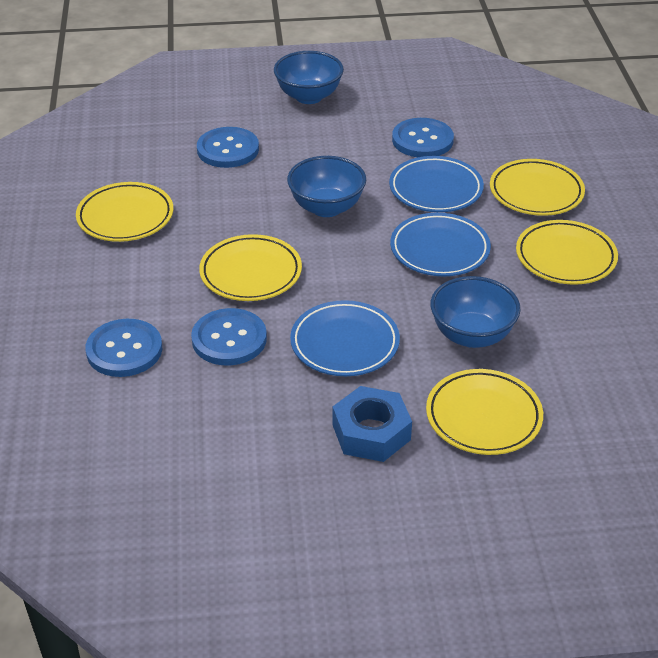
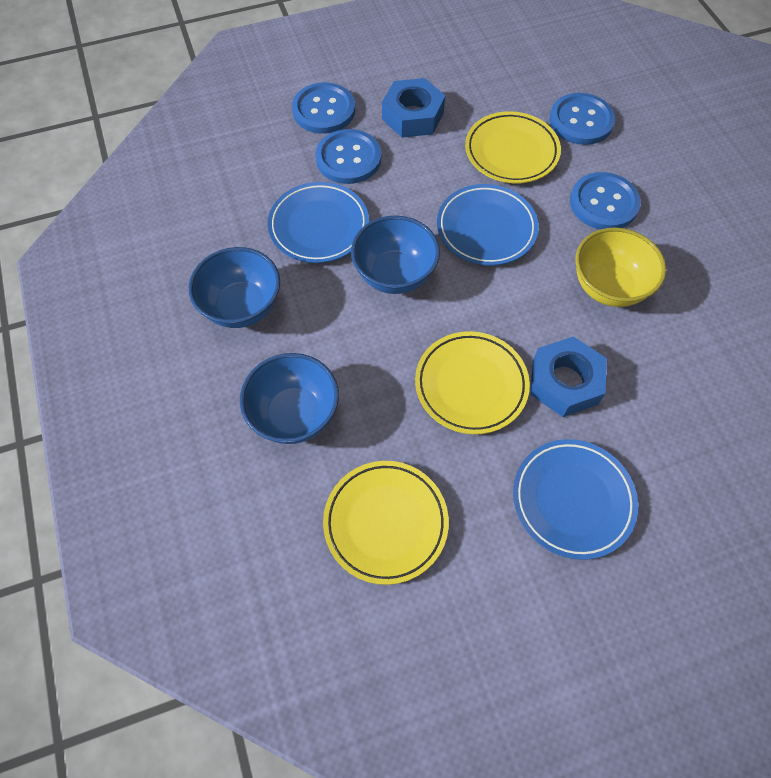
blue nut: [333,386,412,462] = 1 -> [382,78,445,138] [530,336,607,417] = 2
yellow bowl: none = 0 -> [575,227,666,307] = 1
yellow plate: [76,182,173,242] [199,234,302,301] [426,369,543,455] [490,159,585,216] [516,220,618,285] = 5 -> [323,461,449,585] [415,331,530,434] [465,111,561,183] = 3

